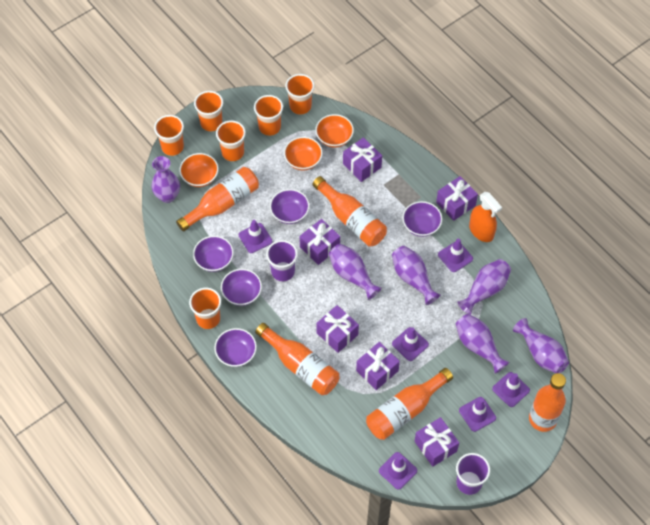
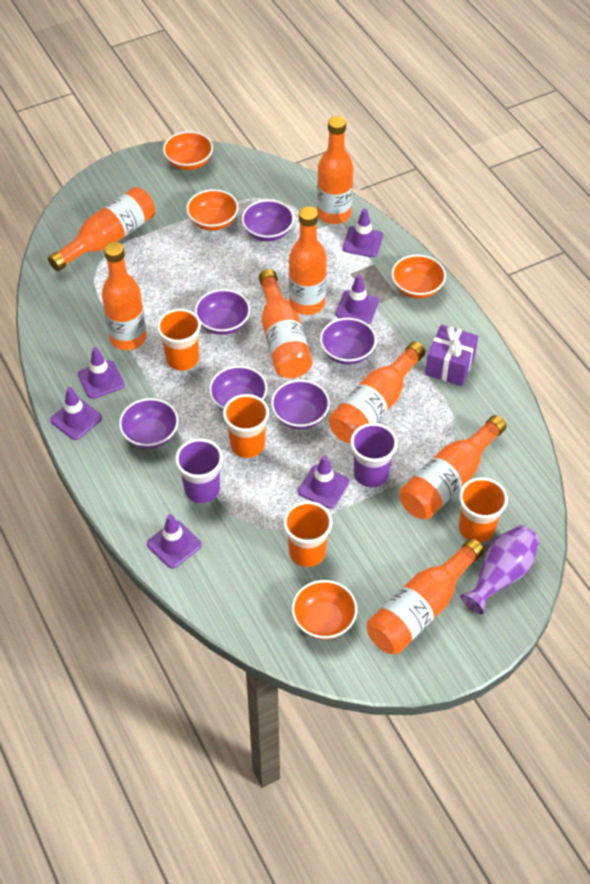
orange bottle: [176,167,259,231] [255,323,340,395] [312,176,387,246] [366,368,453,440] [529,373,566,432] = 5 -> [48,187,155,271] [102,242,147,350] [259,269,312,378] [289,206,327,315] [317,116,353,224] [329,341,425,444] [367,538,484,655] [399,415,506,520] = 8
orange bowl: [179,153,219,187] [284,137,323,170] [315,114,354,148] = 3 -> [163,131,213,170] [186,189,239,231] [292,580,357,639] [391,255,446,299] = 4
orange cup: [154,115,184,156] [189,288,221,329] [194,91,223,131] [216,120,246,161] [254,95,283,136] [285,74,315,114] = 6 -> [157,309,201,371] [223,394,269,458] [283,501,333,567] [459,477,508,543] = 4
orange spray bottle: [469,192,502,242] = 1 -> none = 0
purple bowl: [193,236,234,272] [214,328,257,367] [221,269,262,306] [270,189,310,224] [402,201,442,237] = 5 -> [119,398,179,449] [195,289,250,335] [209,366,267,410] [242,200,294,242] [271,380,330,429] [320,318,377,365] = 6
purple gift: [300,219,340,265] [316,305,359,353] [343,137,382,182] [356,342,400,390] [415,417,459,467] [436,176,478,221] = 6 -> [425,325,478,386] = 1
purple vase: [152,156,180,203] [328,243,382,300] [392,246,441,305] [455,314,509,374] [457,259,511,315] [513,318,569,373] = 6 -> [460,525,539,614] = 1

